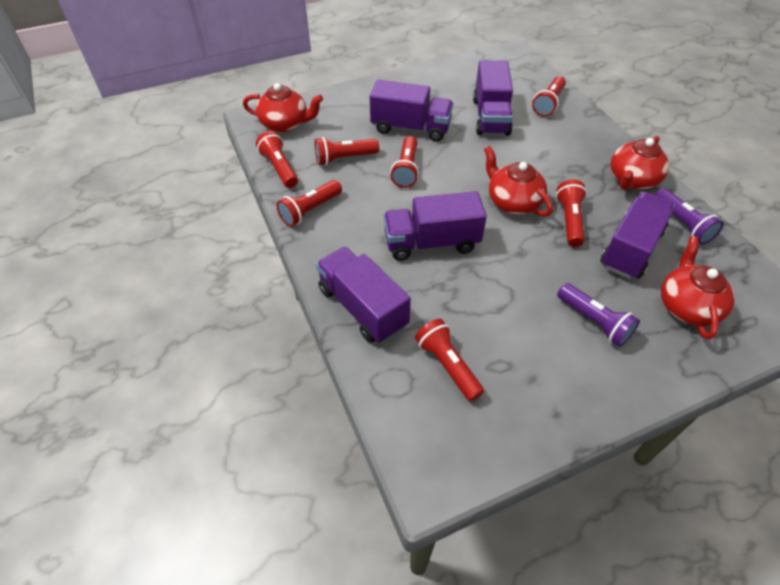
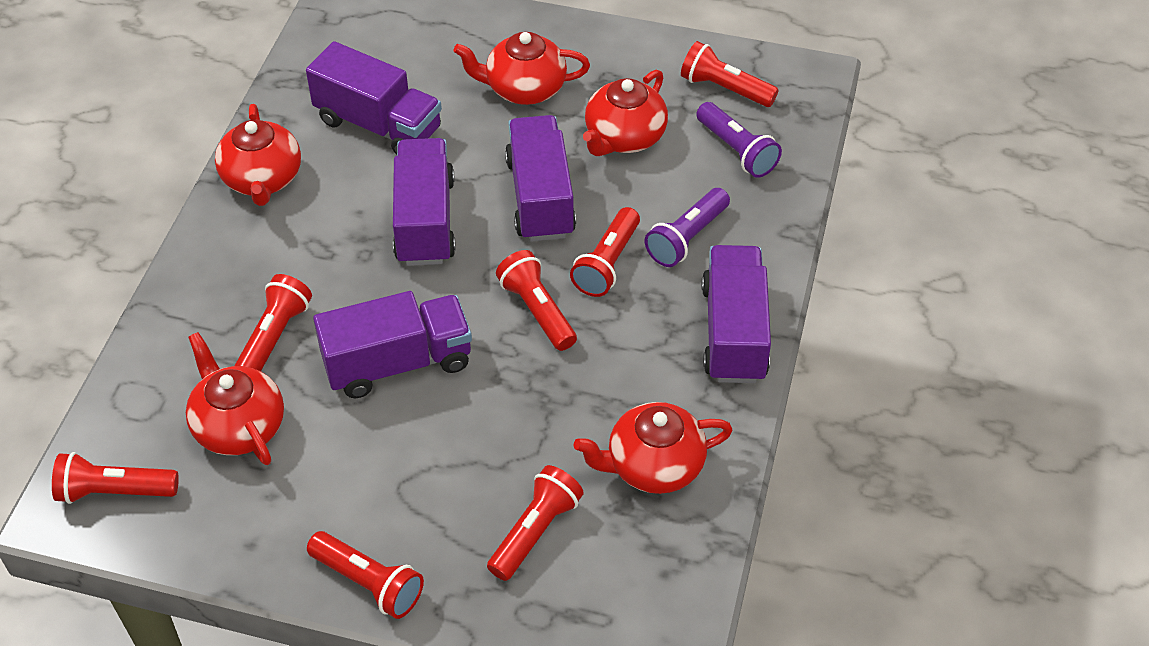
red teapot: [243,83,323,132] [484,146,553,217] [610,136,669,190] [661,236,735,340] = 4 -> [186,332,284,465] [215,104,301,206] [453,32,590,105] [573,402,733,494] [583,70,668,156] = 5

